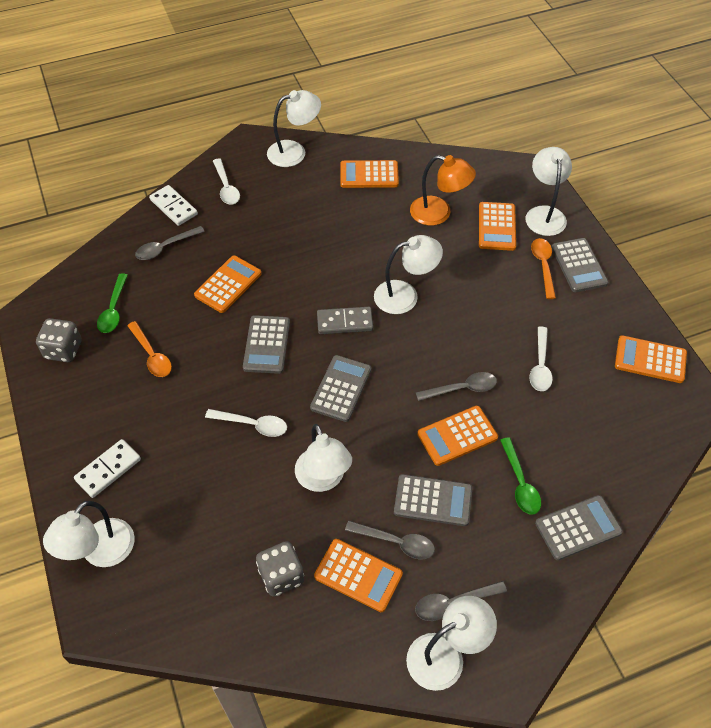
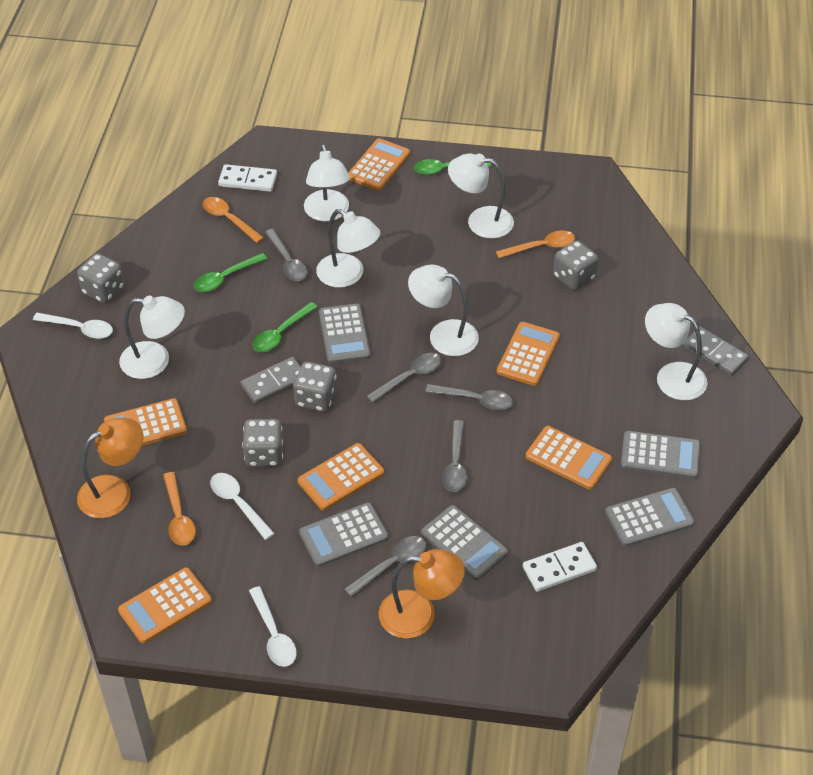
green spoon: [97,273,128,333] [500,437,541,514] = 2 -> [194,253,268,292] [252,302,318,352] [414,159,492,175] = 3
grey dice: [36,318,82,362] [256,541,304,597] = 2 -> [77,253,124,303] [242,419,283,467] [293,362,337,412] [553,240,598,290] = 4
grey domino: [317,307,373,334] = 1 -> [240,357,301,404] [683,326,749,376] = 2
grey spoon: [135,226,205,260] [345,521,435,559] [415,581,507,621] [416,372,497,401] = 4 -> [265,229,308,281] [344,536,426,597] [367,353,442,403] [425,384,513,410] [442,420,468,492] = 5
orange lamp: [410,155,476,226] = 1 -> [77,418,143,518] [379,549,465,639] = 2
orange spoon: [127,321,172,377] [531,238,556,299] = 2 -> [163,472,196,546] [203,197,264,243] [496,230,575,259] = 3

